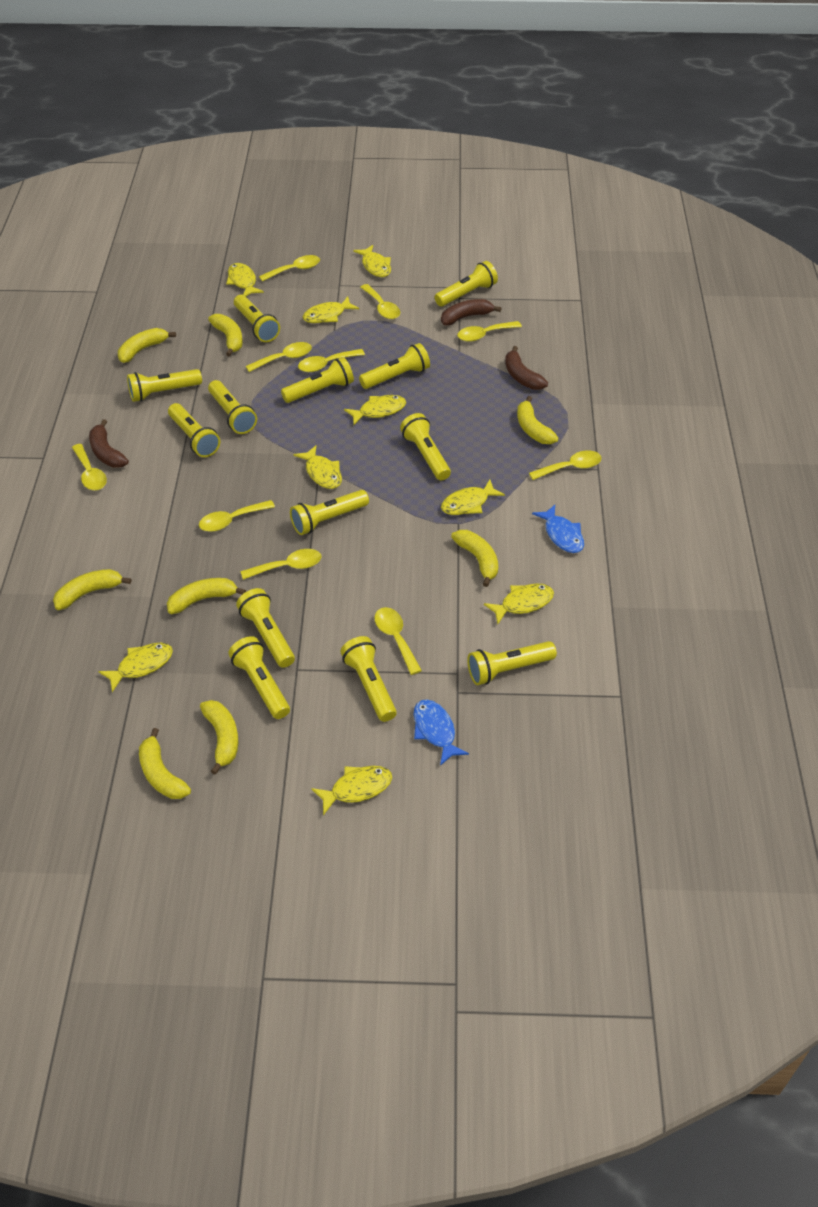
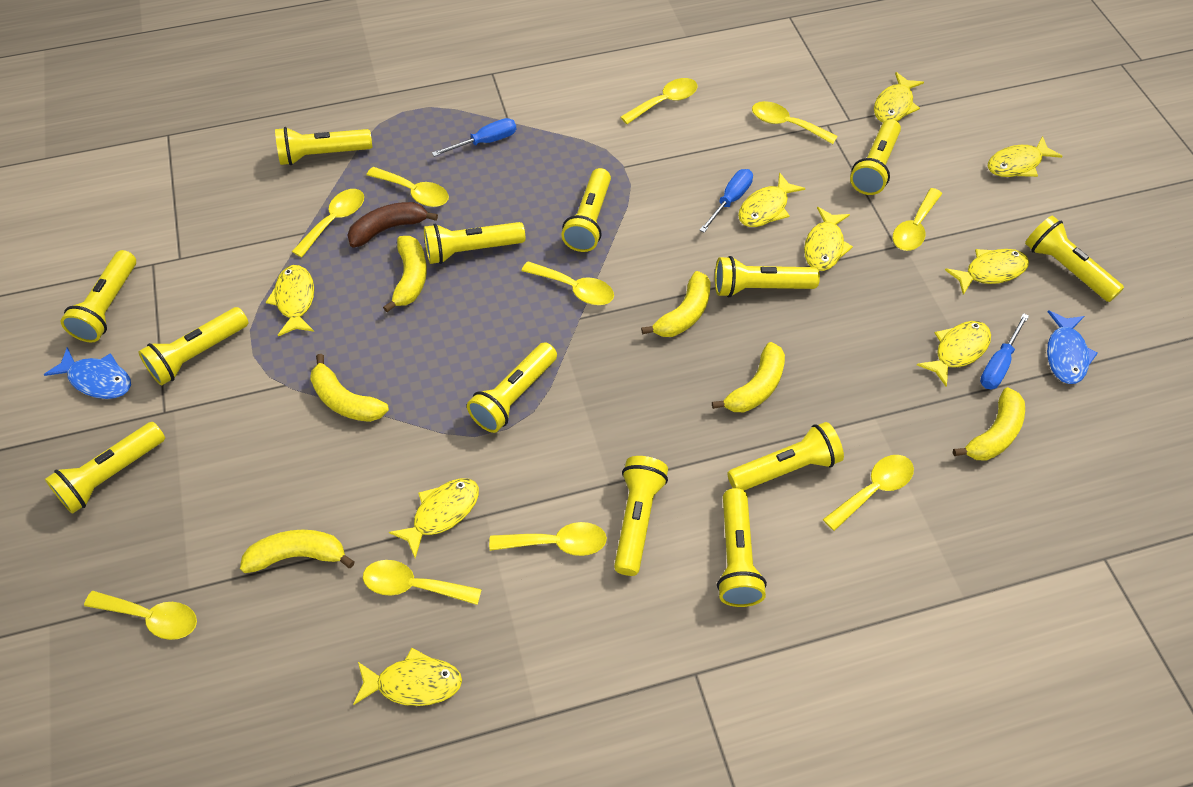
blue screwdriver: none = 0 -> [432,118,516,157] [700,169,753,233] [980,313,1029,389] = 3
brown banana: [89,419,129,468] [441,299,501,326] [505,346,548,390] = 3 -> [347,202,438,247] = 1
yellow banana: [53,569,132,610] [118,328,176,363] [139,728,191,799] [167,578,246,614] [200,700,238,775] [208,314,243,357] [451,530,498,587] [517,396,558,444] = 8 -> [240,530,354,573] [310,354,389,422] [383,236,427,312] [641,271,711,337] [712,342,785,412] [953,387,1025,461] = 6

